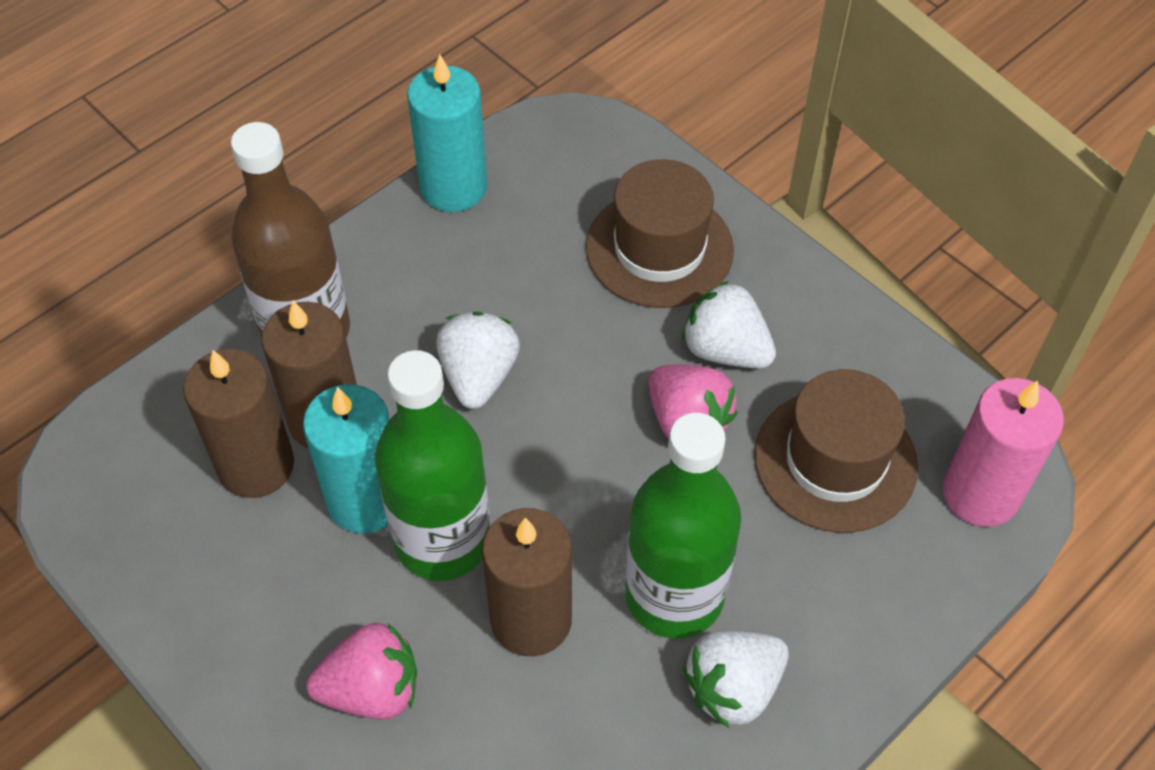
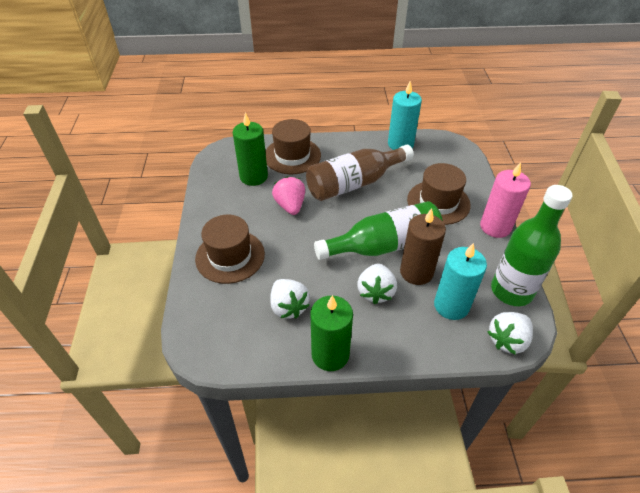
brown candle: [183,349,294,498] [261,301,357,448] [482,508,572,656] = 3 -> [400,208,446,285] = 1
brown hat: [586,159,734,308] [754,369,918,533] = 2 -> [195,215,265,284] [265,119,321,174] [407,163,471,225] = 3
green candle: none = 0 -> [233,112,268,186] [310,295,353,371] = 2
pink strawberry: [307,623,417,720] [648,365,738,439] = 2 -> [272,176,305,215] = 1

